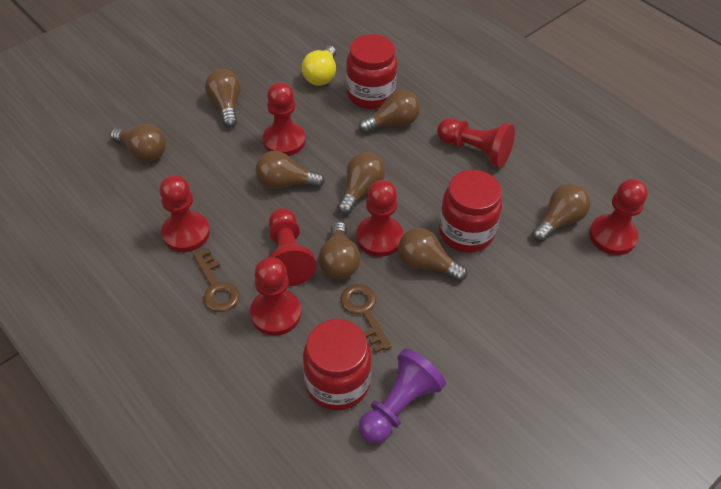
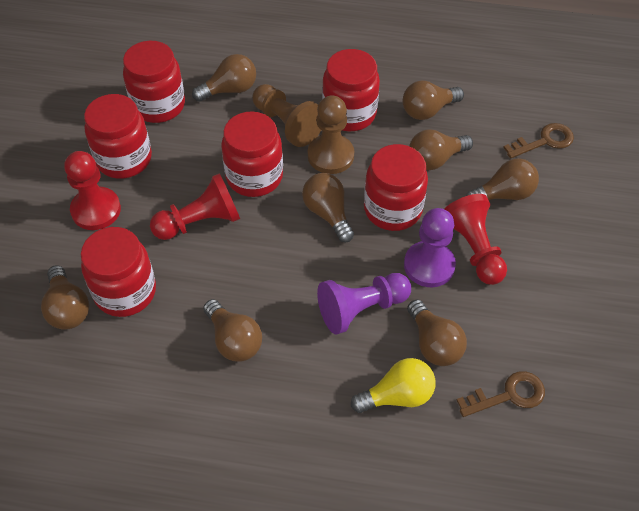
brown pawn: none = 0 -> [253,84,321,147] [308,95,354,174] = 2
purple pawn: [359,348,446,444] = 1 -> [317,273,411,335] [404,208,456,287] = 2
red jar: [303,319,372,411] [346,34,397,109] [439,170,502,253] = 3 -> [81,227,156,317] [84,94,152,179] [123,41,185,123] [221,111,283,197] [322,49,380,131] [364,144,428,231] = 6
red pawn: [159,175,210,252] [250,257,301,336] [263,82,306,156] [268,208,317,286] [356,180,403,257] [437,118,515,168] [589,179,648,255] = 7 -> [64,151,121,230] [150,173,240,240] [444,194,507,285] = 3

